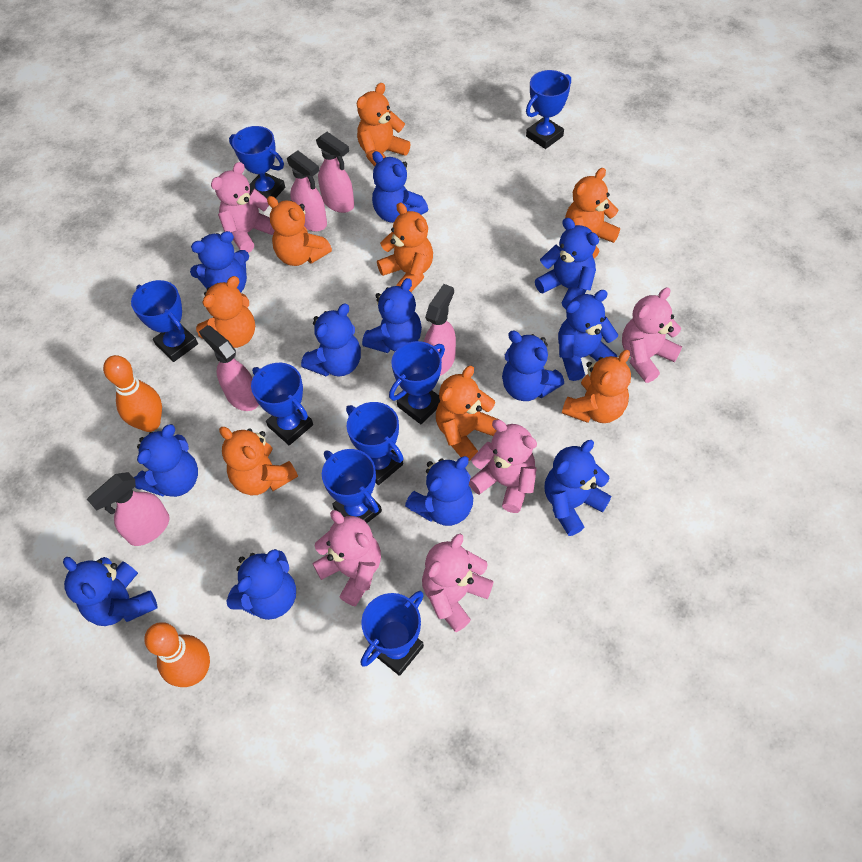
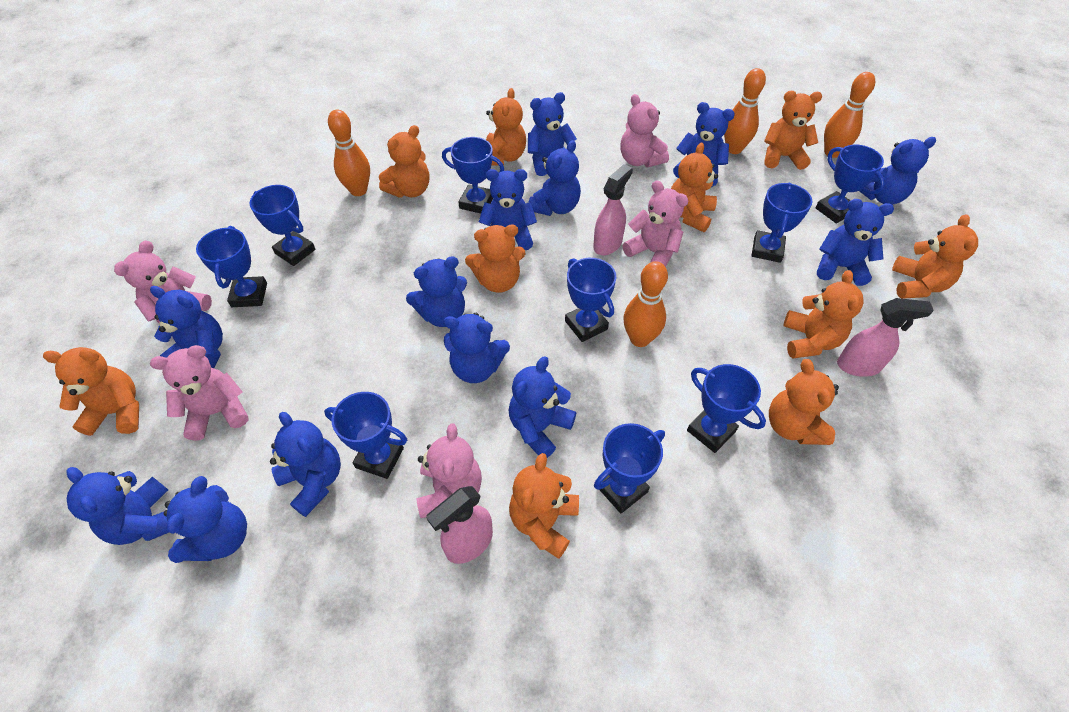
blue teddy bear: [63,557,158,626] [134,424,198,497] [190,231,249,293] [226,549,296,620] [301,303,361,377] [362,278,422,353] [372,151,428,223] [405,456,473,526] [502,331,564,401] [535,218,599,309] [544,440,611,536] [558,290,618,381] = 12 -> [66,467,169,545] [150,286,223,368] [164,476,247,563] [270,412,341,517] [406,256,467,327] [443,313,510,383] [479,169,537,250] [509,356,576,458] [528,92,577,176] [528,140,581,216] [673,102,735,187] [817,199,894,286] [859,137,936,205] = 13
blue trophy: [131,280,198,362] [229,126,285,198] [251,363,313,445] [322,449,382,523] [346,402,404,485] [361,591,424,676] [389,341,445,424] [526,70,571,149] = 8 -> [196,226,267,307] [249,185,316,266] [324,392,407,479] [442,137,504,213] [565,258,616,342] [594,423,665,513] [687,364,766,453] [751,183,812,263] [815,145,885,223] = 9
orange bowling pin: [103,355,162,432] [144,622,210,687] = 2 -> [328,110,370,196] [624,261,668,347] [724,68,766,154] [824,72,875,158] = 4
orange teddy bear: [196,276,255,348] [219,427,298,495] [267,196,332,266] [357,83,411,166] [377,202,433,292] [436,366,500,462] [562,350,631,423] [565,168,620,258] = 8 -> [43,347,139,436] [379,125,430,198] [465,224,526,293] [486,88,526,166] [509,453,579,559] [671,143,718,232] [764,91,822,170] [769,359,839,445] [784,270,864,358] [892,214,978,299] = 10
pink spray bottle: [87,472,170,546] [199,325,259,411] [287,150,327,231] [316,132,354,213] [424,284,456,376] = 5 -> [426,486,493,564] [593,164,633,255] [837,298,934,377] = 3

